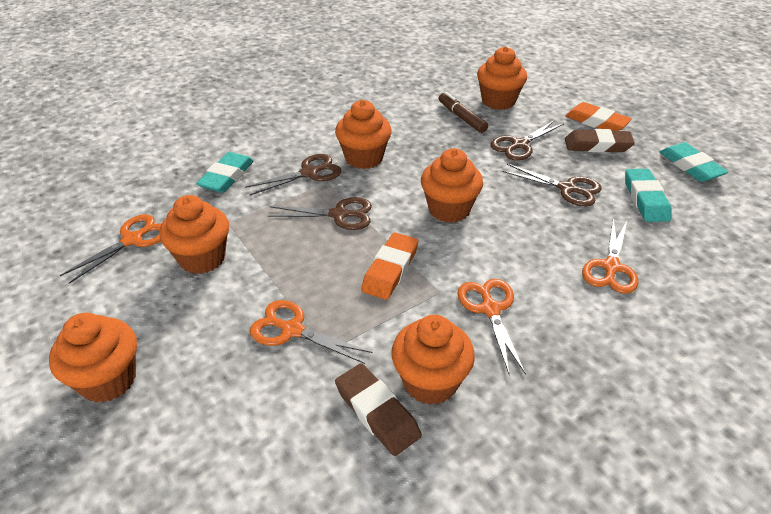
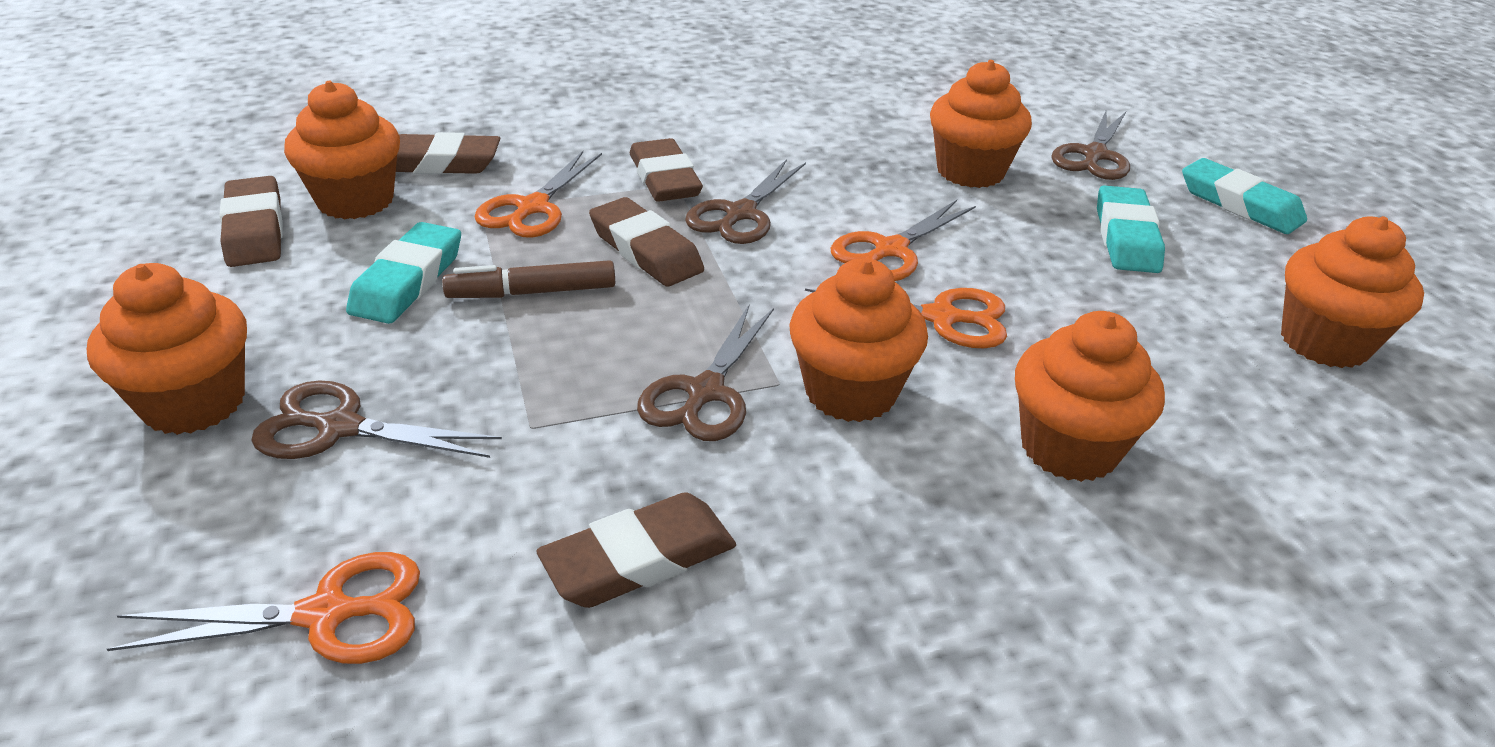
brown eraser: [335,363,422,456] [565,129,635,153] = 2 -> [219,176,283,267] [396,132,500,174] [537,492,736,608] [589,197,704,287] [630,138,703,202] = 5
orange eraser: [361,232,418,300] [565,102,632,131] = 2 -> none = 0

